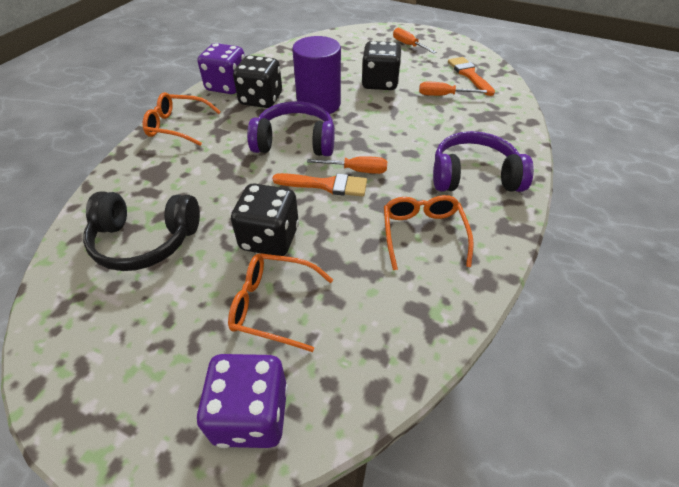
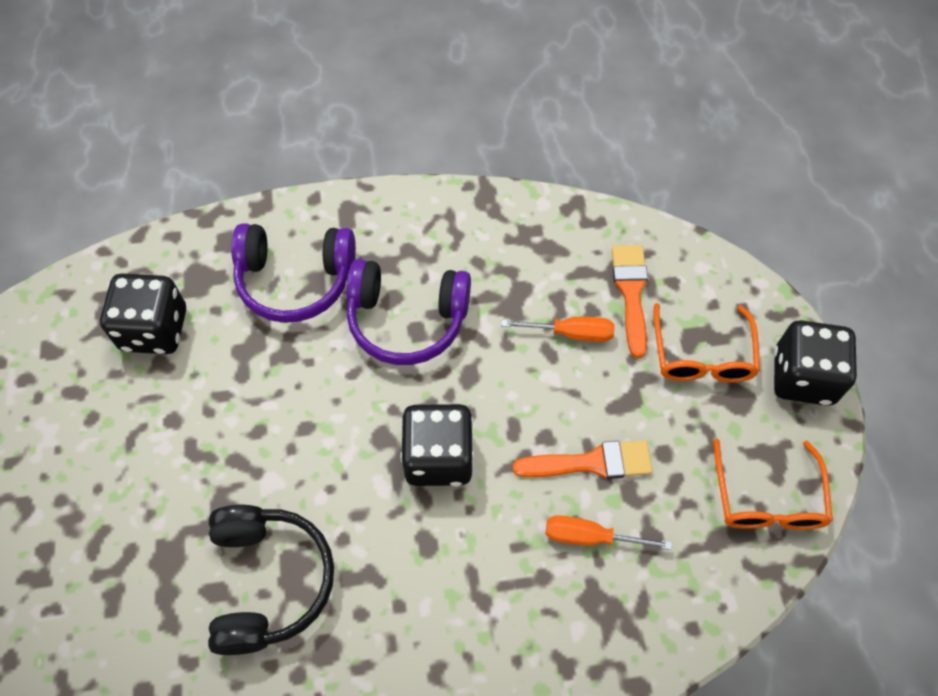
orange glasses: [142,92,221,146] [228,253,333,352] [384,195,474,270] = 3 -> [654,303,760,382] [713,438,833,530] = 2
orange screwdriver: [307,156,387,174] [393,28,436,53] [419,82,487,96] = 3 -> [501,317,615,342] [546,515,672,550] = 2
purple cylinder: [292,36,341,116] = 1 -> none = 0
purple dice: [196,354,288,448] [198,43,245,94] = 2 -> none = 0

